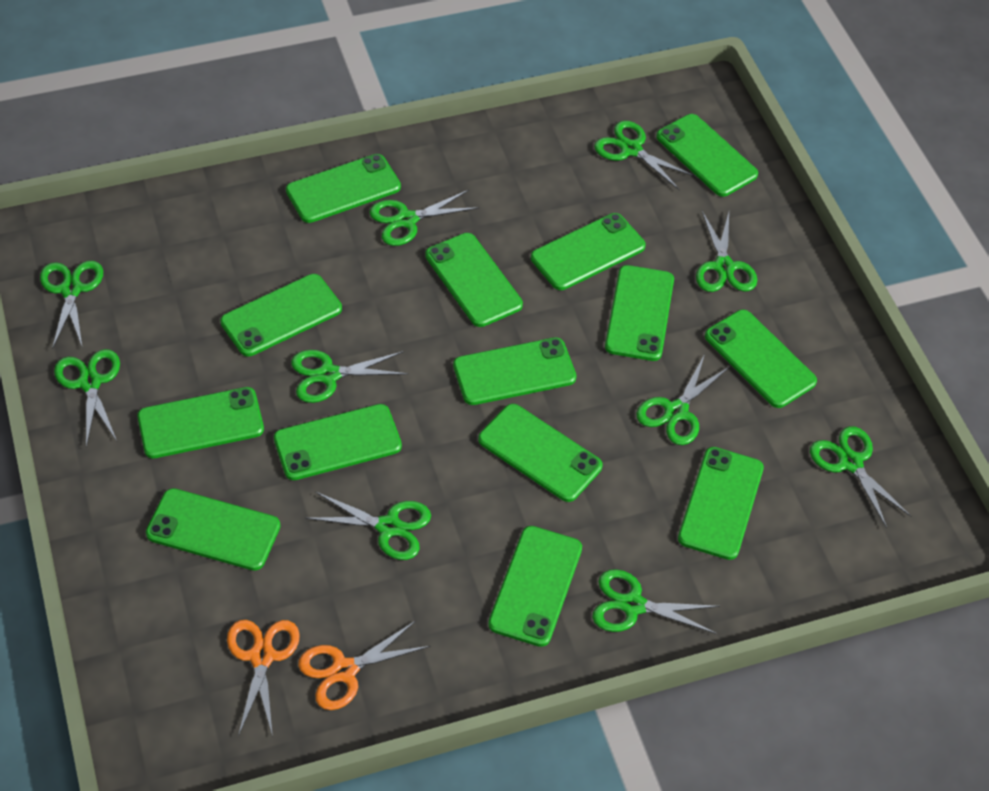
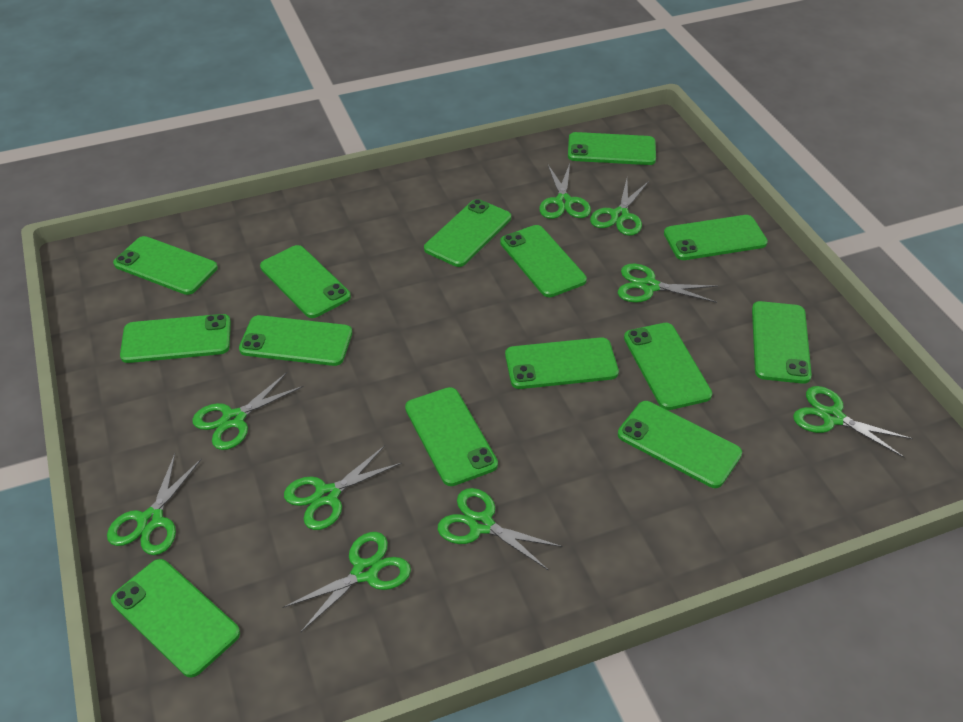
green scissors: [40,261,103,349] [54,349,120,447] [291,350,409,403] [305,492,431,560] [369,190,480,246] [592,569,720,634] [594,121,695,190] [636,354,729,445] [696,211,757,292] [810,426,912,528] = 10 -> [107,454,202,555] [192,372,304,450] [282,532,411,632] [284,445,402,530] [438,488,563,570] [539,164,591,219] [590,179,649,236] [618,263,718,303] [793,386,913,458] = 9
orange scissors: [227,620,300,737] [298,621,431,710] = 2 -> none = 0

